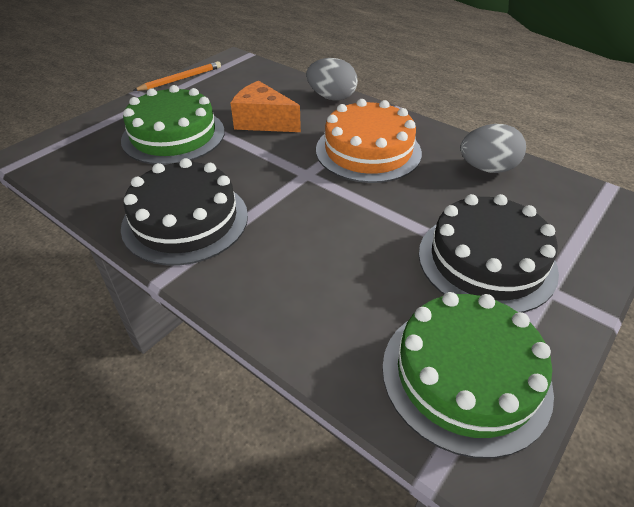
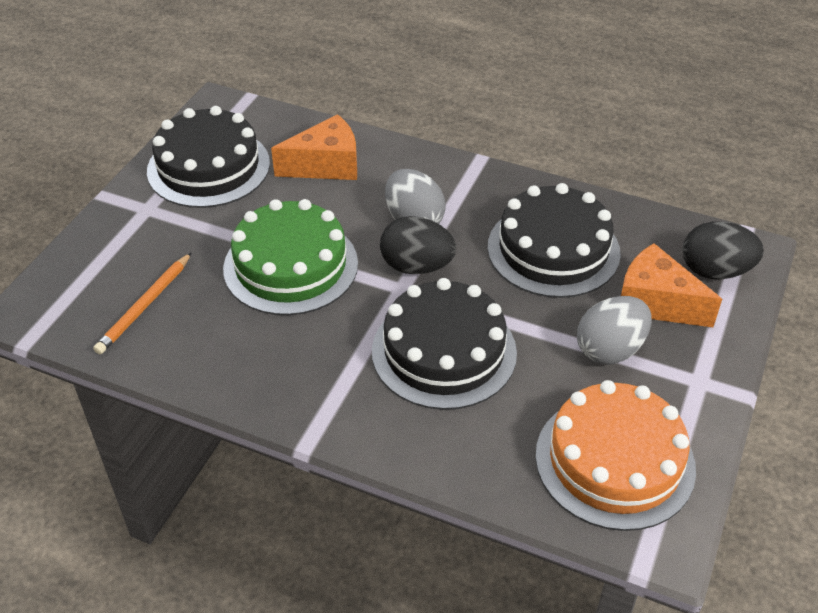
black cake: [121,158,248,265] [419,194,559,313] = 2 -> [147,106,270,208] [372,278,517,410] [488,183,621,298] = 3
black egg: none = 0 -> [380,216,456,274] [683,221,764,279] = 2
green cake: [121,85,225,165] [382,292,554,458] = 2 -> [223,199,358,315] = 1
orange cheese: [231,81,301,132] = 1 -> [271,114,357,180] [621,243,722,327] = 2

